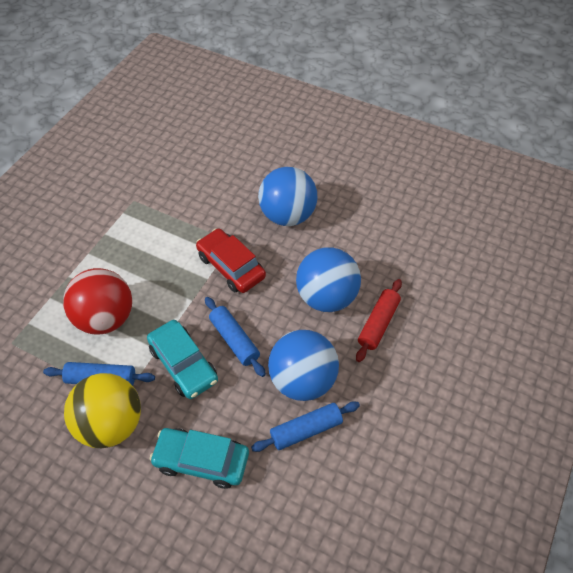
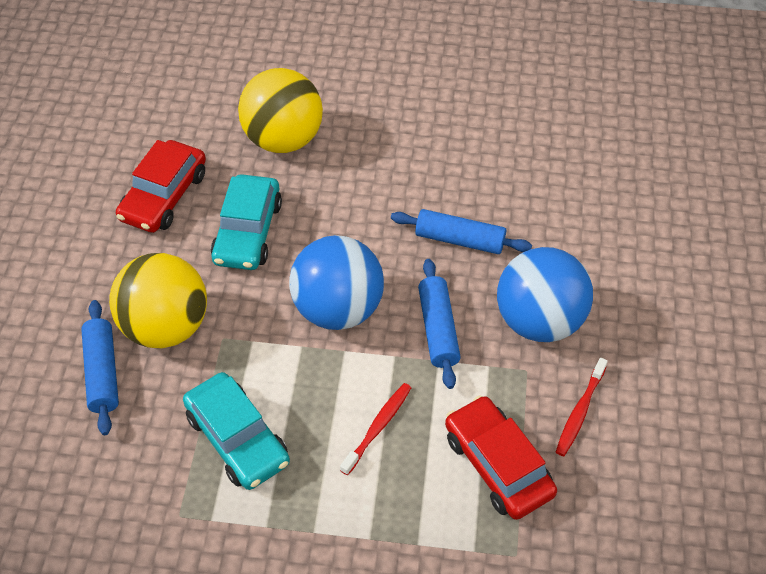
blue ball: [258,167,317,226] [268,330,339,401] [296,247,361,312] = 3 -> [289,235,384,330] [497,247,593,342] = 2
red ball: [63,268,132,335] = 1 -> none = 0
red car: [196,228,266,293] = 1 -> [116,140,206,233] [445,395,557,520] = 2
red rolling pin: [356,279,402,362] = 1 -> none = 0
red toothbrush: none = 0 -> [340,383,411,475] [556,358,608,456] = 2
yellow ball: [64,373,141,448] = 1 -> [109,253,207,348] [238,68,323,153] = 2

